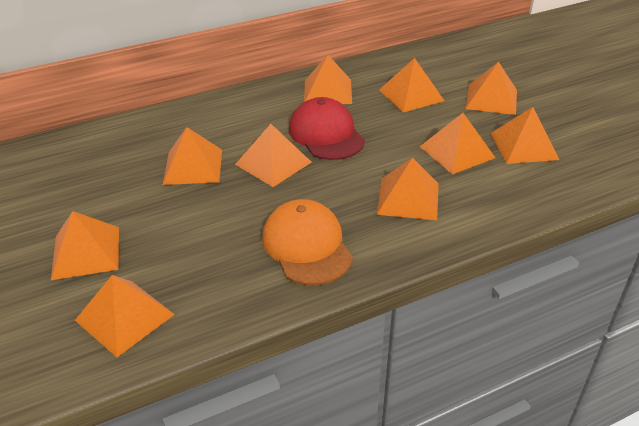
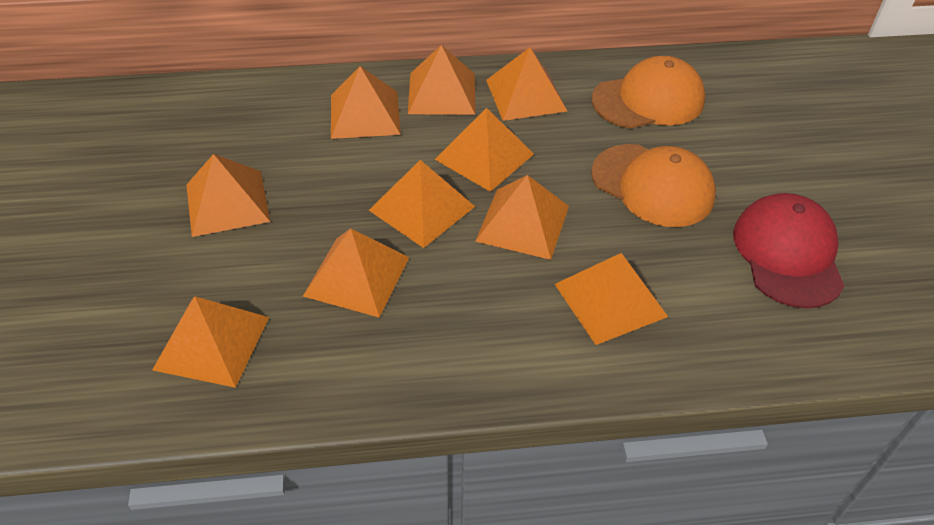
orange cap: [262,199,353,285] = 1 -> [591,144,716,227] [592,56,705,129] = 2

